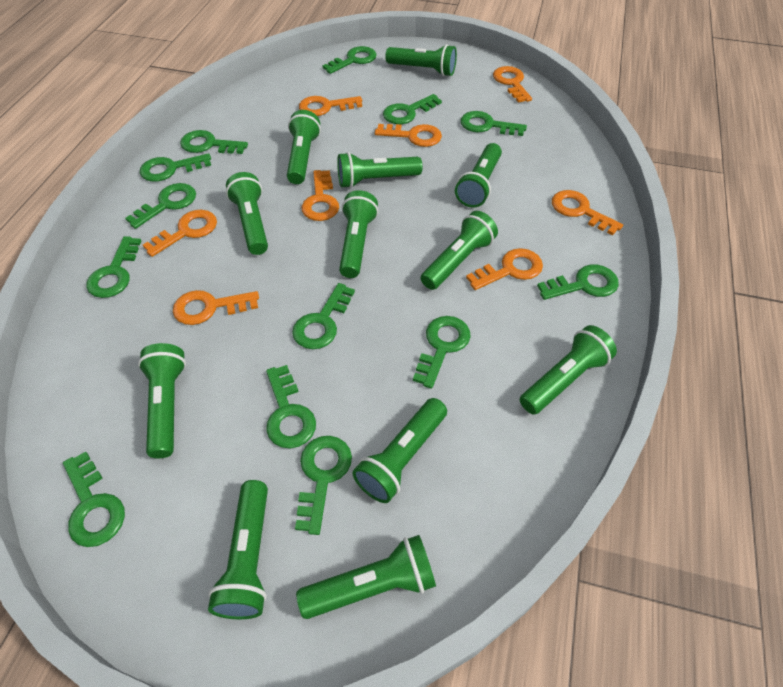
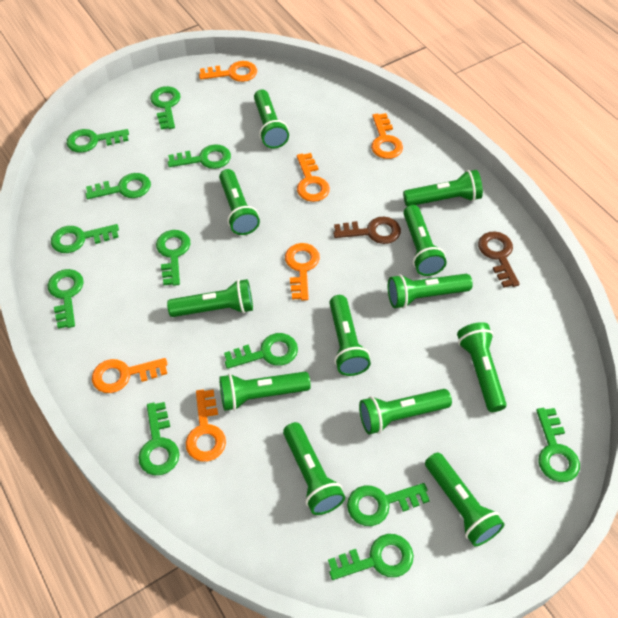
brown key: none = 0 -> [333,217,401,244] [478,231,520,288] = 2
green key: [63,452,125,547] [87,236,141,298] [125,183,196,229] [140,153,211,182] [180,130,248,154] [266,365,316,449] [292,283,355,349] [295,436,352,535] [323,46,377,74] [383,94,442,124] [413,316,471,389] [461,111,527,136] [537,264,619,300] = 13 -> [48,269,84,329] [51,224,119,253] [67,129,129,153] [86,173,151,199] [138,402,179,475] [150,86,181,129] [156,230,190,286] [168,144,231,169] [224,333,298,369] [328,534,414,580] [347,483,430,526] [536,408,580,482] = 12
orange key: [143,210,217,257] [173,290,259,325] [299,96,362,116] [302,170,339,221] [375,124,442,147] [466,248,543,290] [493,66,532,103] [552,190,623,235] = 8 -> [92,358,167,393] [186,389,226,461] [199,61,257,82] [285,243,320,301] [297,153,330,202] [371,113,403,159] = 6

